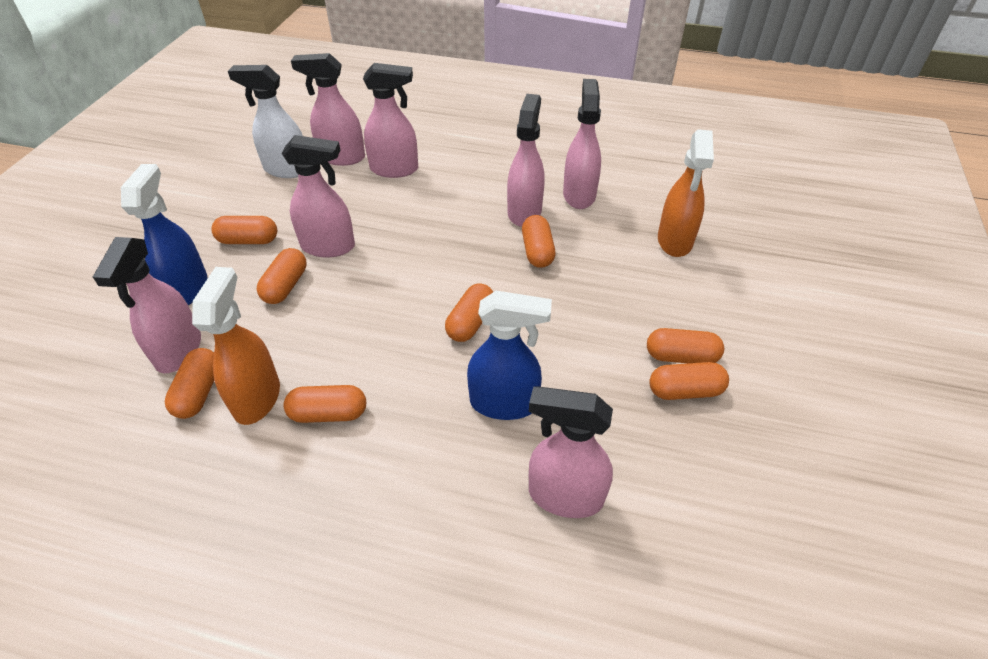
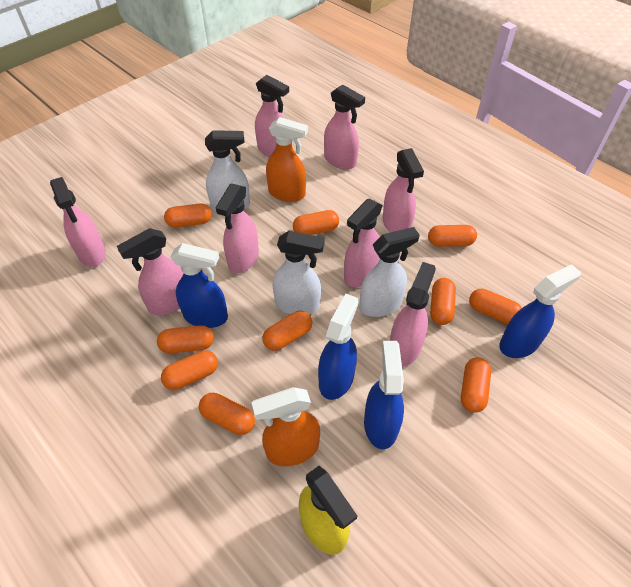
blue spray bottle: [121,164,207,305] [467,291,552,420] = 2 -> [171,243,228,328] [318,294,359,400] [364,341,404,449] [499,264,581,358] = 4
orange capsule: [165,348,214,419] [211,216,277,244] [257,248,307,304] [284,385,366,423] [445,283,493,342] [522,215,555,268] [647,328,724,363] [649,362,729,400] = 8 -> [157,325,214,353] [161,350,218,390] [164,203,212,228] [199,393,255,435] [262,311,312,351] [293,210,339,235] [428,225,477,247] [430,278,456,325] [461,357,491,413] [469,289,522,324] = 10
pink spray bottle: [93,237,201,373] [282,135,355,257] [291,53,365,166] [363,63,418,178] [507,94,545,227] [529,386,613,518] [563,79,601,209] = 7 -> [50,177,106,267] [117,228,183,315] [216,183,259,273] [255,75,289,157] [324,84,365,169] [344,199,383,287] [383,148,424,232] [390,262,436,367] = 8
white spray bottle: [228,65,303,178] = 1 -> [205,130,250,211] [273,231,325,314] [360,227,420,317] = 3
yellow spray bottle: none = 0 -> [299,466,357,555] = 1

